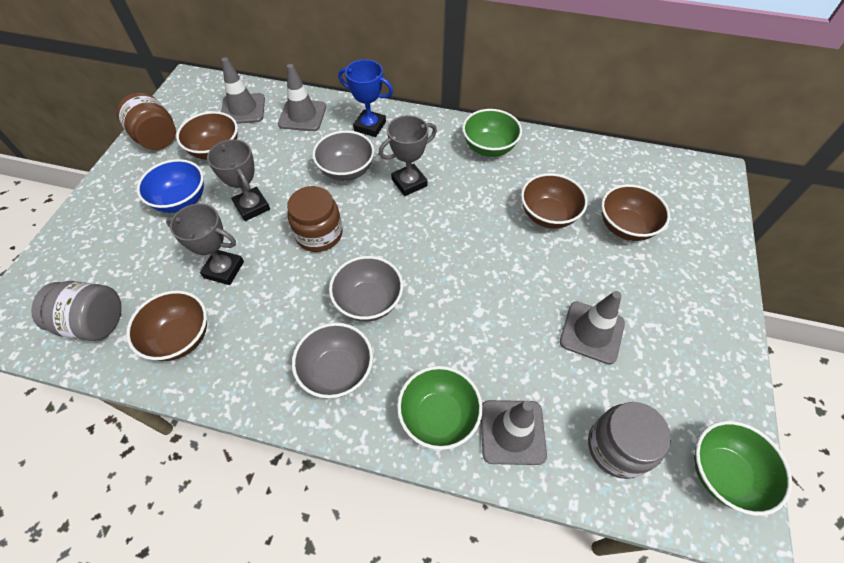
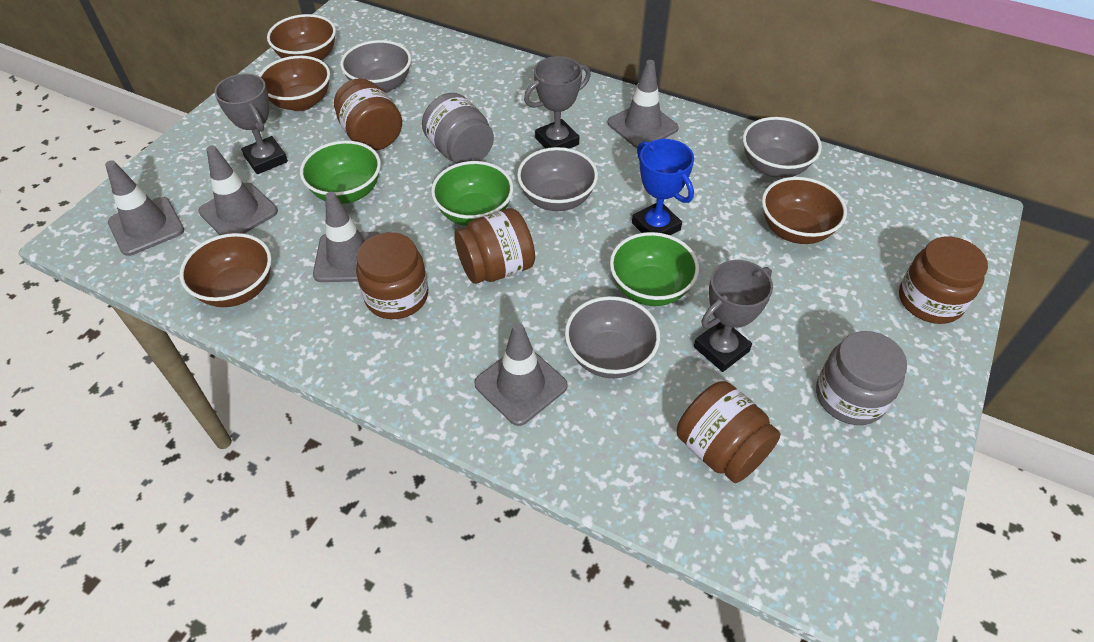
blue bowl: [137,159,204,213] = 1 -> none = 0
brown jar: [117,93,176,150] [287,186,343,252] = 2 -> [334,78,402,151] [356,232,428,319] [454,208,535,284] [677,381,781,483] [899,237,988,324] = 5
grey bowl: [292,323,373,398] [312,131,374,181] [329,256,403,322] = 3 -> [340,40,411,93] [517,147,598,211] [565,296,660,378] [743,117,822,178] = 4
grey traffic cone: [221,57,265,124] [278,64,326,131] [481,400,547,465] [560,291,625,365] = 4 -> [105,160,184,256] [198,145,278,235] [313,192,380,282] [474,323,568,426] [608,60,679,148] = 5

